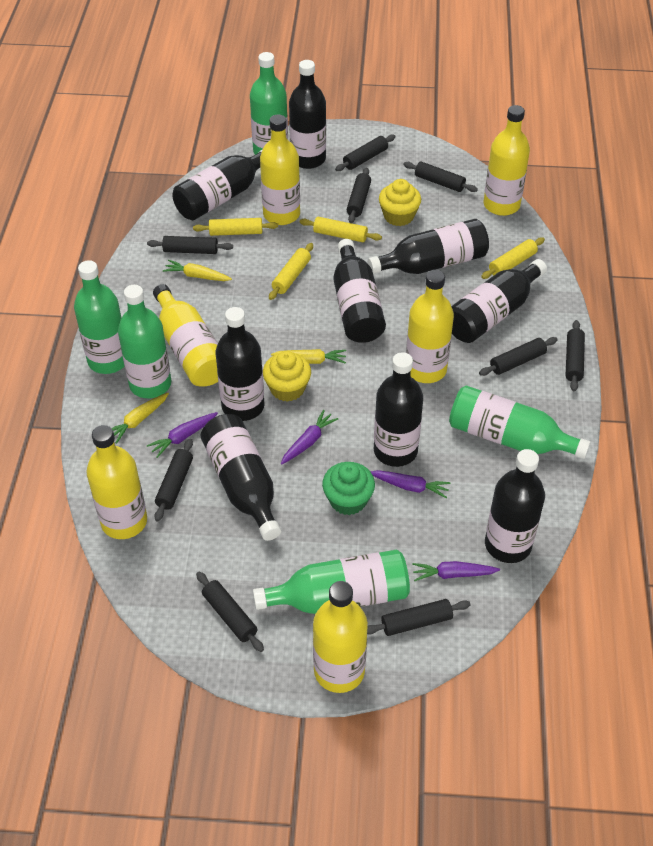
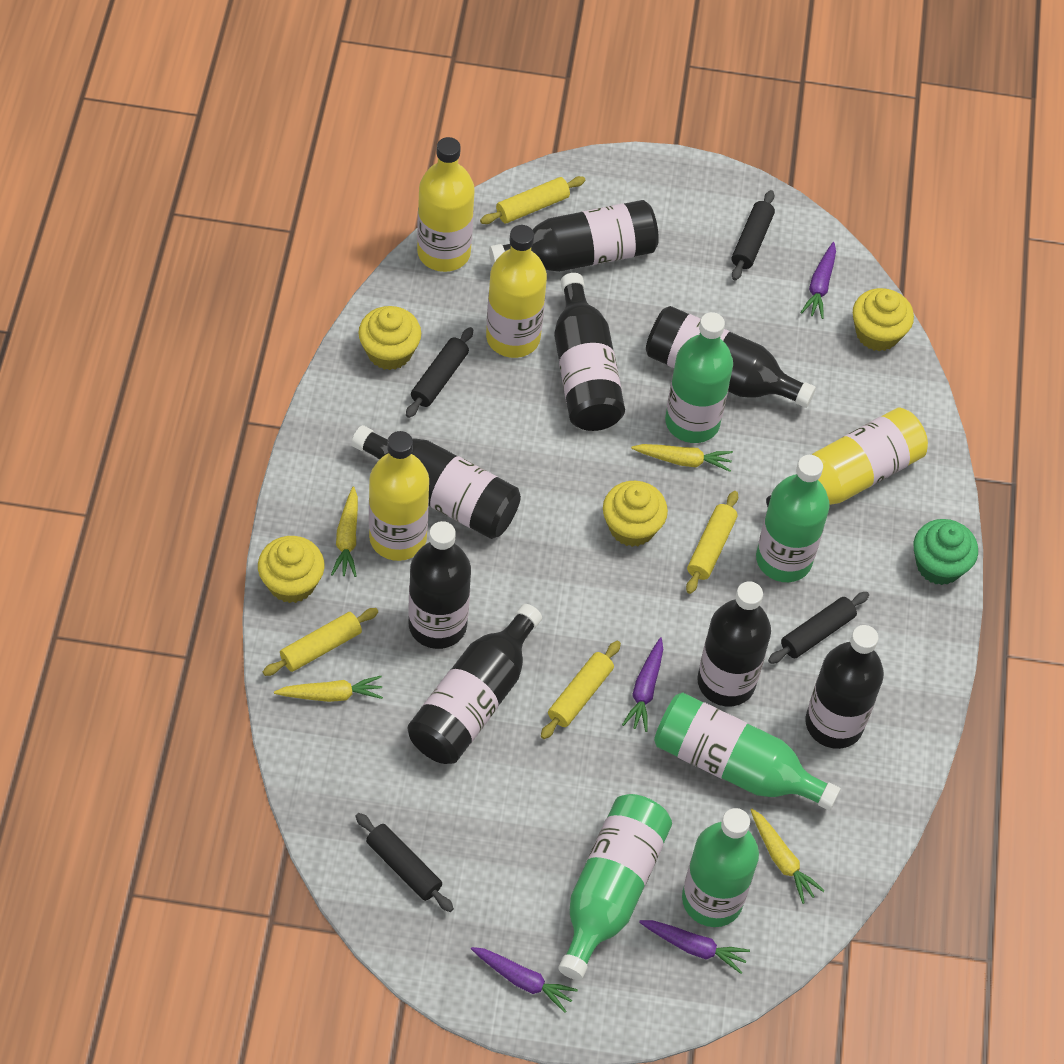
black bottle: [172,149,263,220] [200,414,281,541] [216,307,265,421] [289,60,326,169] [333,239,386,343] [368,219,489,274] [374,352,423,467] [451,259,547,343] [485,449,545,563] = 9 -> [351,425,521,539] [408,521,471,649] [408,604,542,764] [489,200,659,272] [554,273,625,431] [646,306,816,408] [697,581,771,706] [805,625,884,749] = 8
black rolling pin: [147,236,233,254] [154,439,193,522] [196,571,264,652] [335,135,395,171] [347,168,371,223] [367,599,471,636] [404,162,478,192] [479,337,558,376] [566,320,585,391] = 9 -> [355,813,454,912] [406,327,473,418] [732,190,775,280] [768,592,869,664] = 4
yellow bottle: [86,425,147,539] [153,284,218,387] [260,114,300,225] [313,581,368,693] [406,270,454,383] [484,105,530,216] = 6 -> [369,431,429,561] [417,137,475,272] [486,225,547,358] [766,408,928,507] = 4
yellow carrot: [112,393,169,444] [163,260,232,281] [271,349,346,364] = 3 -> [274,676,383,702] [331,487,358,577] [631,444,733,472] [751,809,825,904] = 4
yellow cupcake: [263,351,311,402] [379,179,421,226] = 2 -> [258,536,325,603] [358,306,421,370] [603,481,668,547] [853,288,914,351] = 4

